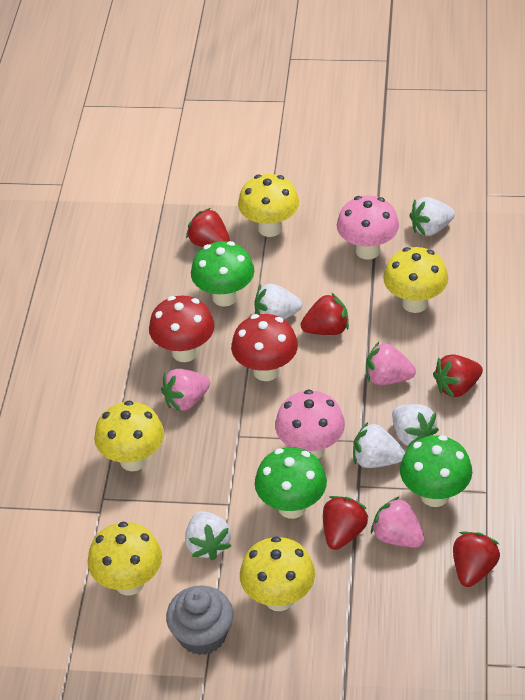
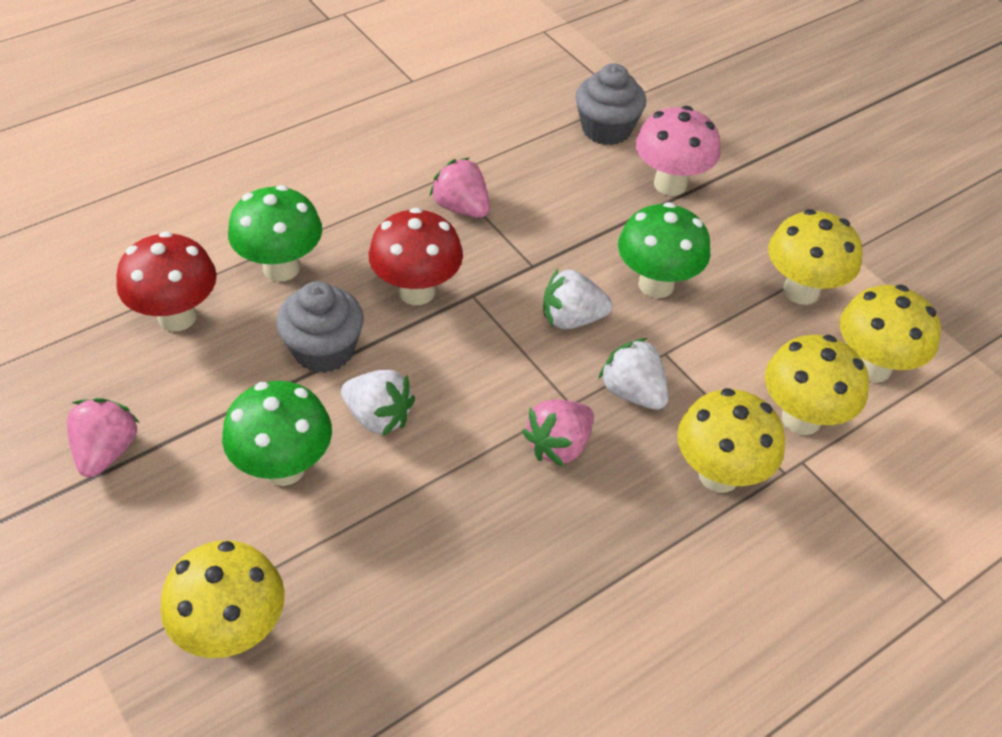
grey cupcake: [166,585,233,655] = 1 -> [276,281,364,373] [575,64,646,145] = 2
pink mushroom: [275,389,345,459] [337,195,399,260] = 2 -> [636,106,721,196] = 1
red strawberry: [186,208,230,247] [301,293,349,335] [323,496,369,550] [433,354,483,398] [453,532,500,587] = 5 -> none = 0
white strawberry: [185,511,231,561] [255,284,302,320] [353,422,405,468] [392,404,439,447] [409,197,455,236] = 5 -> [341,370,415,436] [543,269,613,330] [598,338,669,410] = 3

